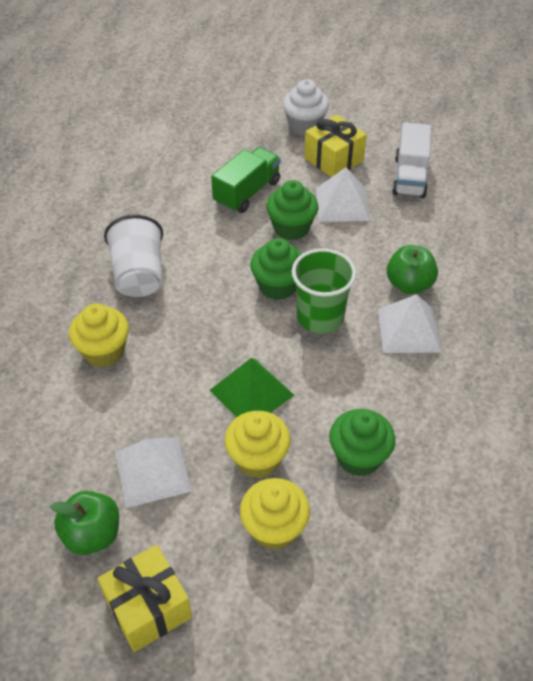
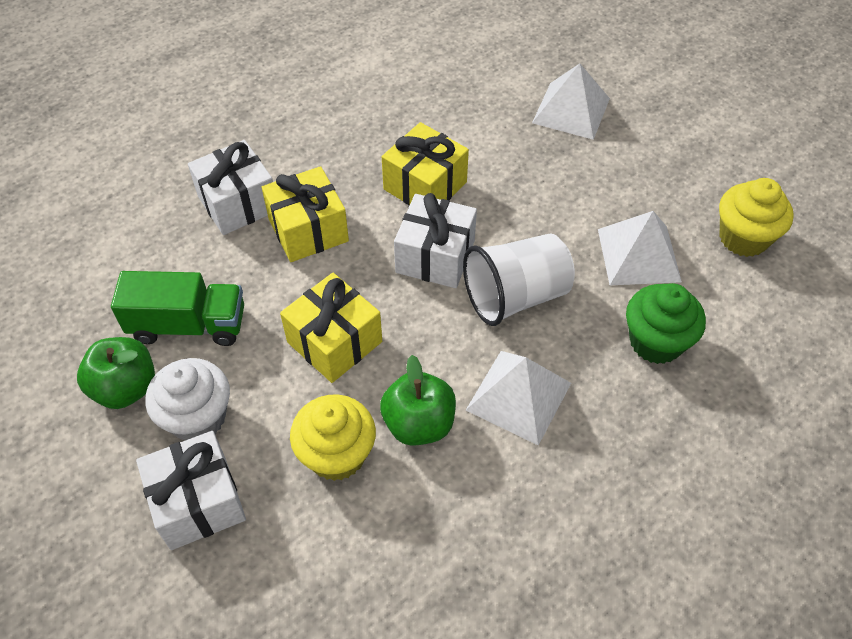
green cup: [292,248,356,333] = 1 -> none = 0
green cupcake: [250,238,302,300] [266,180,318,240] [329,409,395,477] = 3 -> [626,283,706,364] = 1
green pyramid: [210,358,295,417] = 1 -> none = 0
white gift: none = 0 -> [136,431,246,550] [188,140,273,235] [394,193,477,288] = 3
white truck: [392,122,431,198] = 1 -> none = 0
yellow cupcake: [69,304,129,368] [225,411,290,478] [240,478,310,550] = 3 -> [290,395,376,481] [719,178,794,257] = 2
yellow gift: [98,545,192,652] [304,114,367,177] = 2 -> [262,166,349,262] [280,273,382,383] [382,122,469,205] = 3

